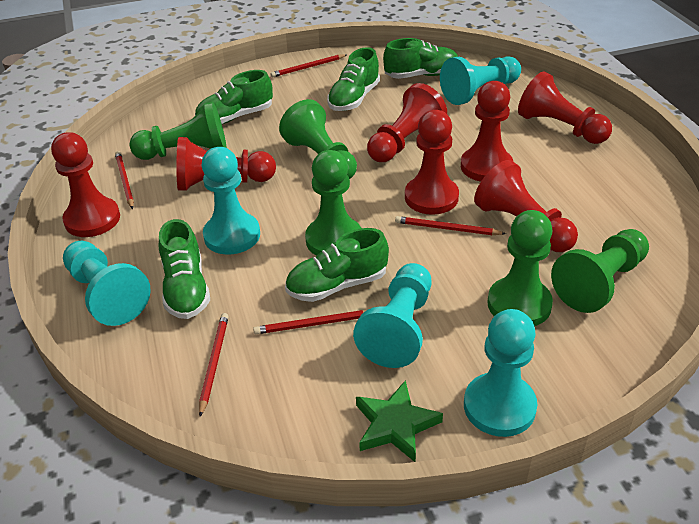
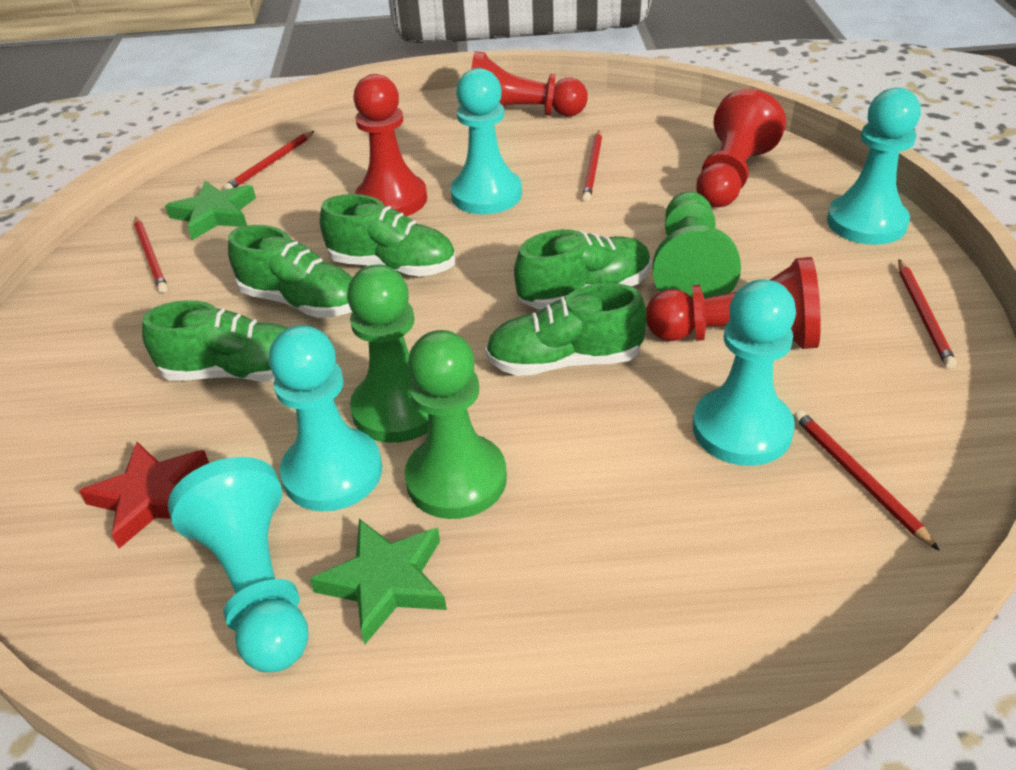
green pawn: [129,102,227,160] [279,99,357,179] [305,150,361,256] [487,210,553,326] [551,229,649,313] = 5 -> [347,265,428,443] [404,330,507,519] [653,192,741,299] = 3
green star: [356,380,443,462] = 1 -> [165,181,256,240] [310,519,447,644] = 2
red pawn: [51,132,120,237] [176,137,276,191] [367,83,447,162] [405,110,459,215] [461,81,513,182] [474,160,578,252] [518,72,612,144] = 7 -> [353,74,427,216] [471,51,588,117] [646,257,821,349] [696,89,786,207] = 4
red star: none = 0 -> [79,442,209,548] = 1

